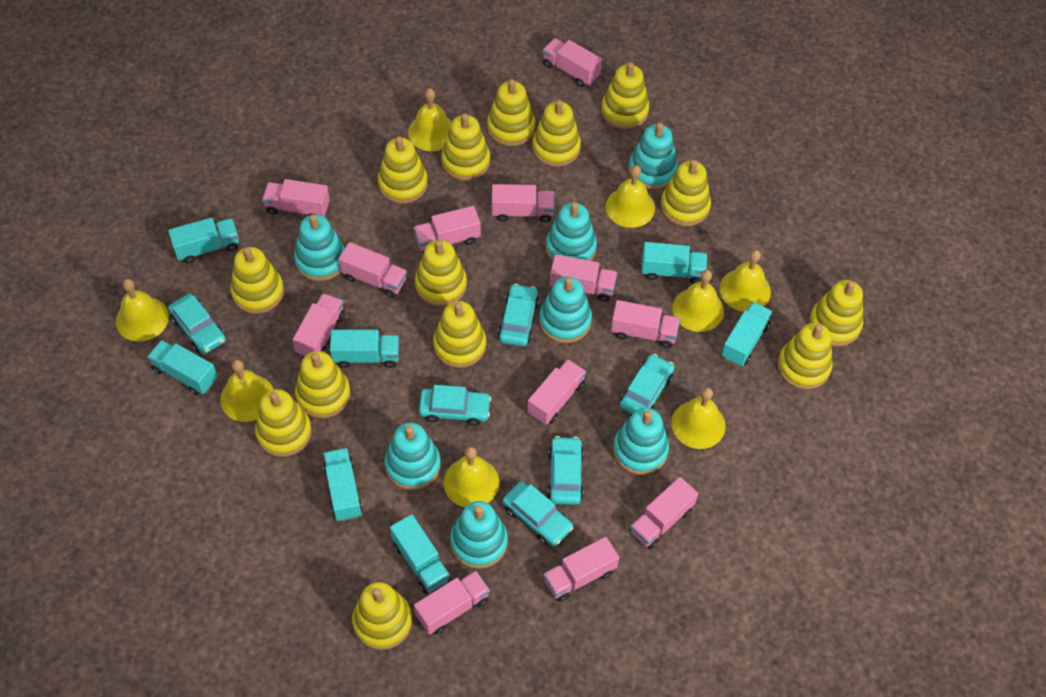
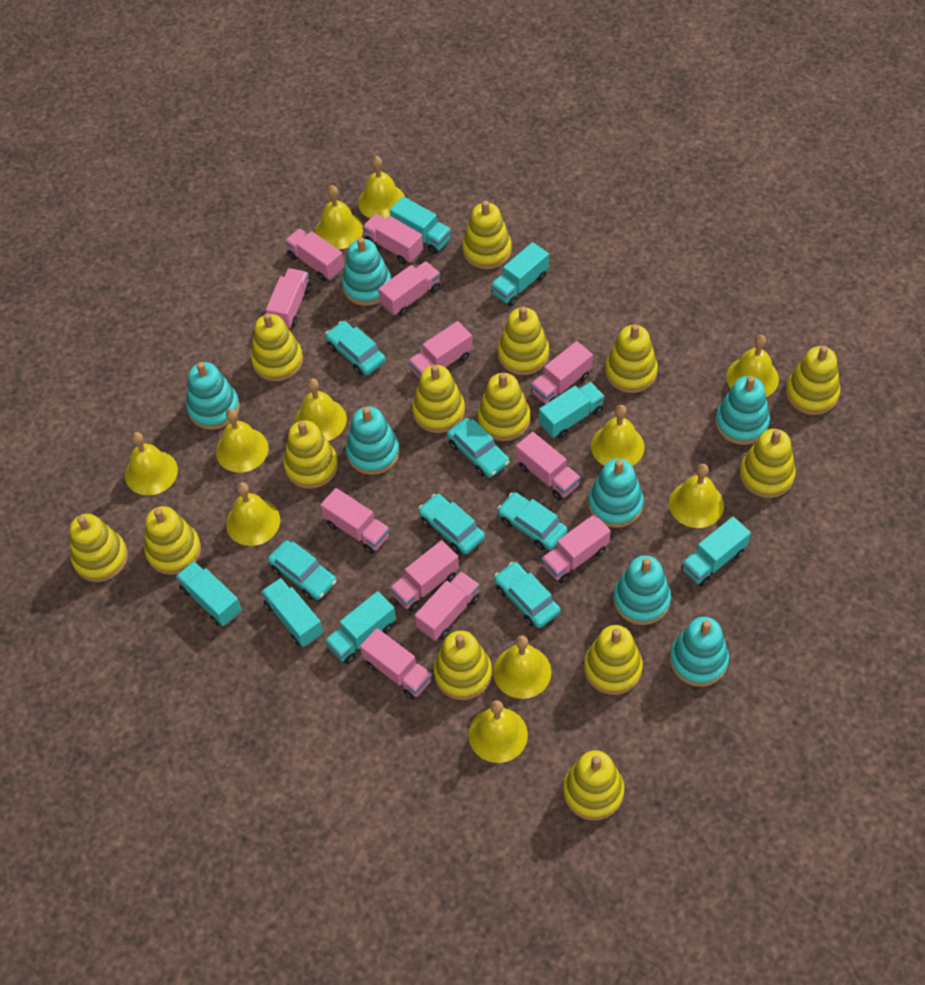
yellow bell: [116,279,169,341] [220,360,274,422] [408,88,452,151] [444,447,499,507] [606,165,655,228] [671,387,726,449] [672,270,724,332] [720,250,771,312] = 8 -> [125,432,178,495] [216,409,268,473] [226,482,280,546] [295,378,347,441] [315,185,363,249] [358,156,405,218] [469,700,528,763] [493,635,551,699] [591,405,644,466] [669,464,724,528] [726,335,779,397] = 11

